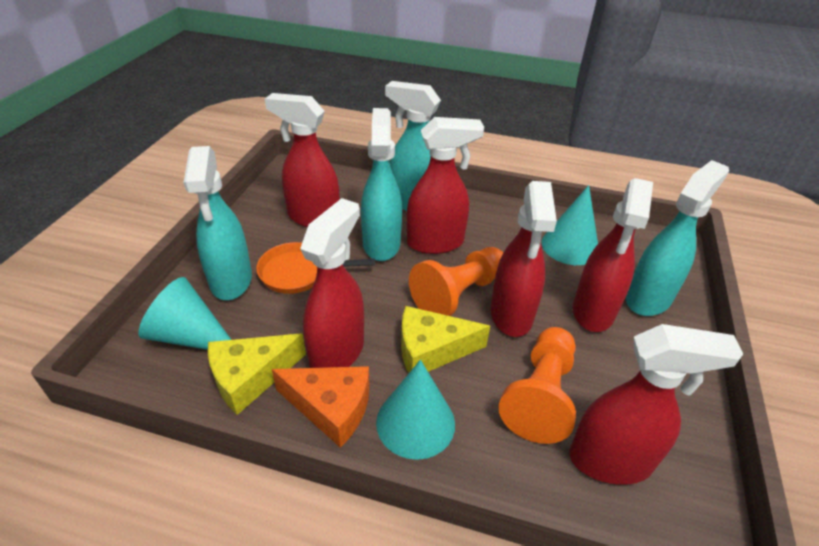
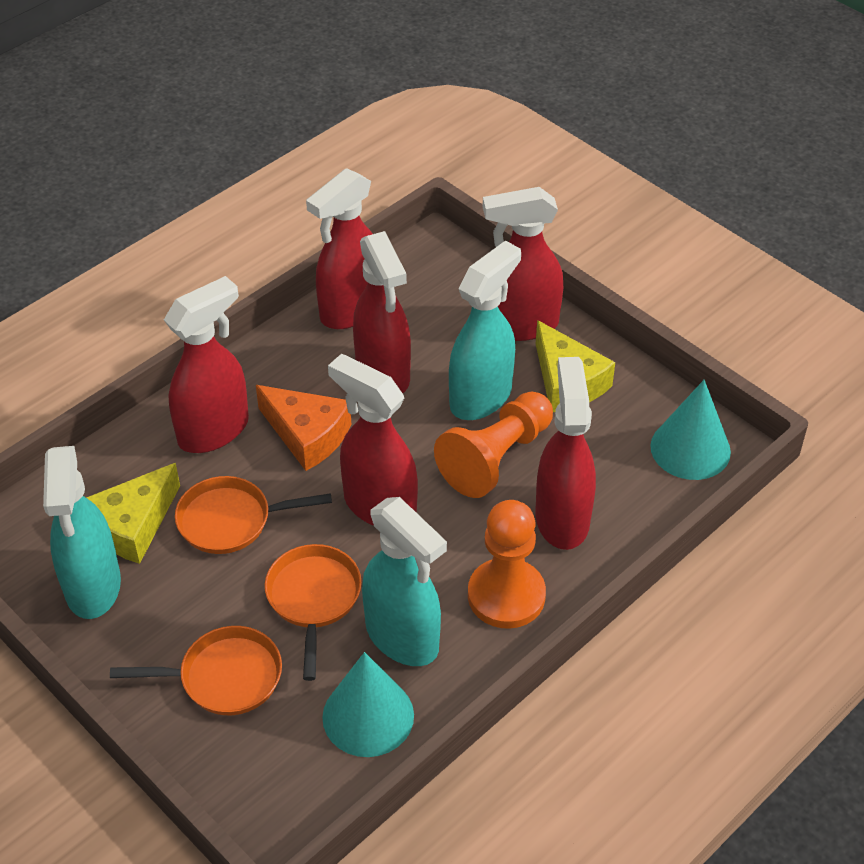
orange pan: [256,242,375,294] = 1 -> [110,626,282,715] [175,476,332,554] [265,544,362,681] = 3
turquoise cone: [138,277,231,350] [376,360,455,460] [542,185,598,265] = 3 -> [322,652,414,757] [650,380,731,480] = 2
turquoise spray bottle: [183,146,252,300] [361,108,402,261] [385,81,441,211] [626,160,729,316] = 4 -> [43,446,121,619] [362,497,447,666] [449,240,521,420] = 3

